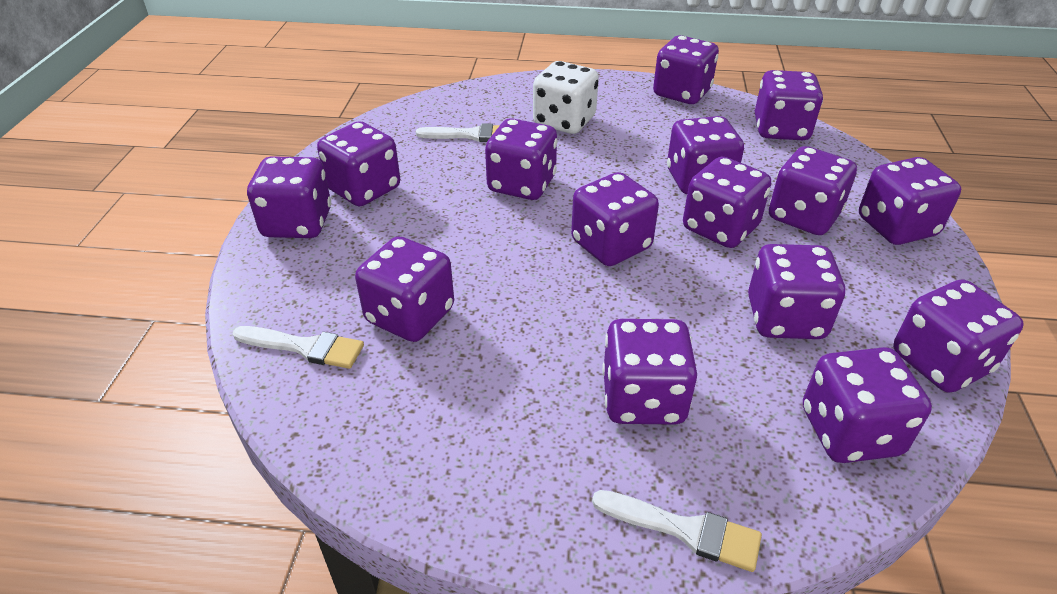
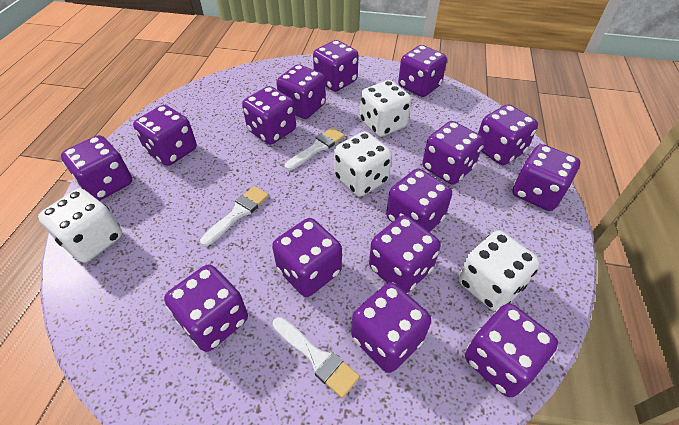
white dice: [533,61,599,134] = 1 -> [38,189,122,263] [334,132,392,197] [360,80,411,137] [458,230,540,311] = 4

